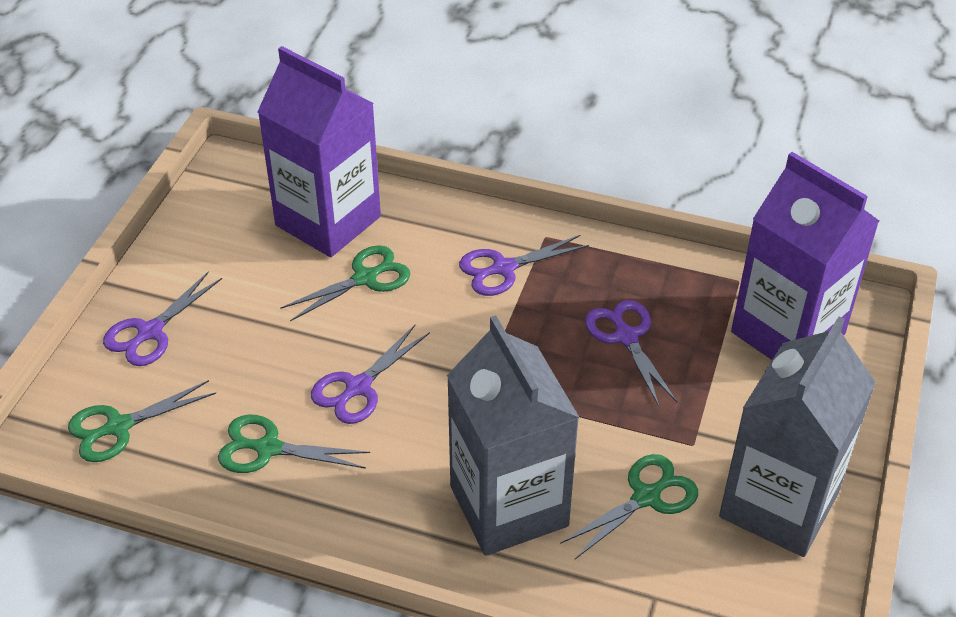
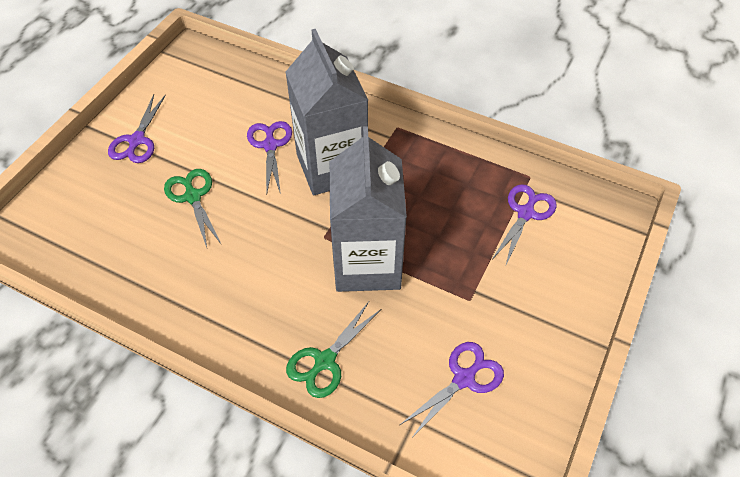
green scissors: [68,380,216,462] [218,415,370,473] [280,245,410,321] [560,454,698,559] = 4 -> [164,169,222,247] [286,302,381,398] = 2
purple carton: [258,46,381,257] [731,152,879,360] = 2 -> none = 0

